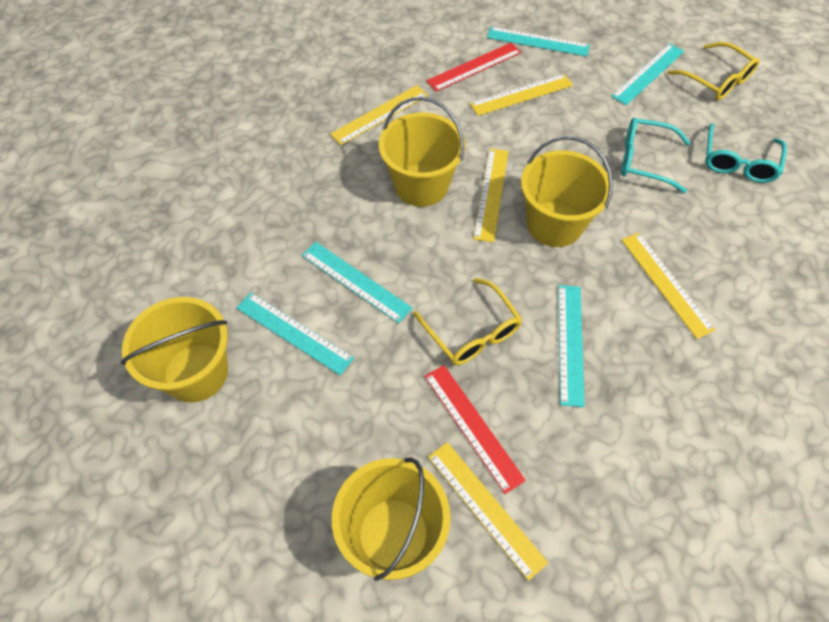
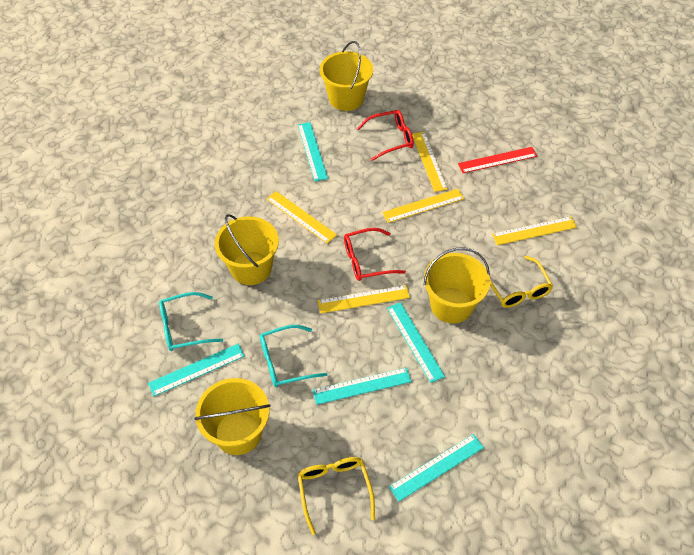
red glasses: none = 0 -> [344,228,406,281] [356,110,414,161] = 2
red ruler: [424,365,526,494] [426,43,521,92] = 2 -> [458,147,537,173] = 1

